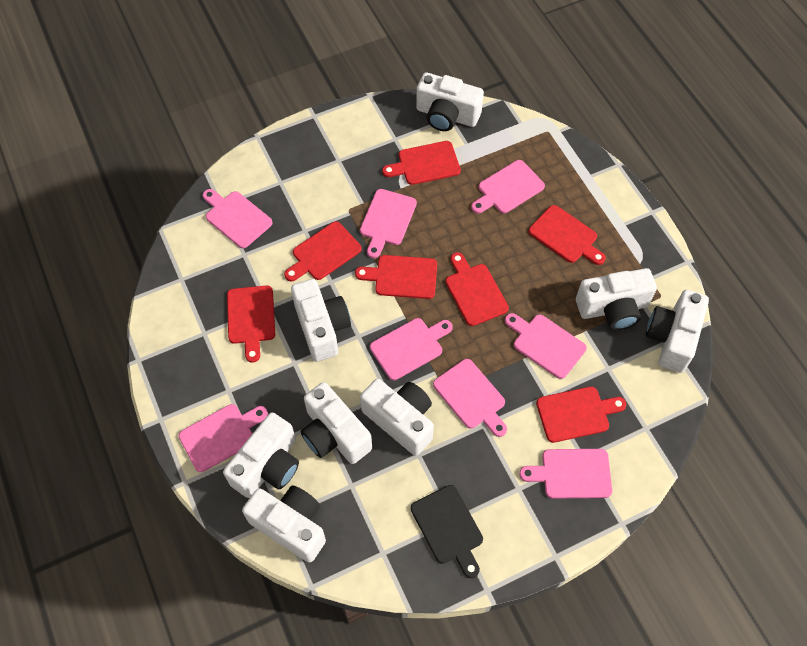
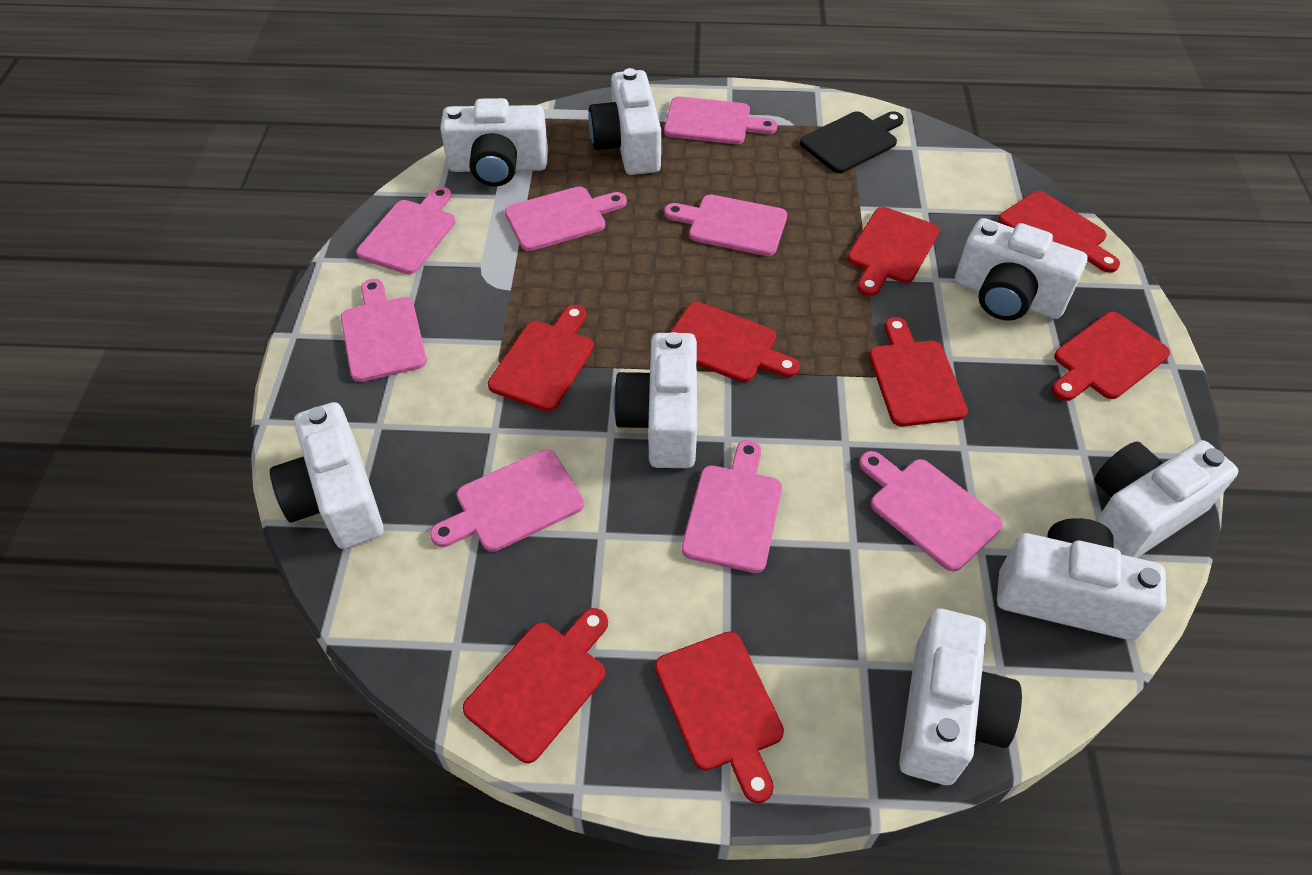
red cutting board: [227,285,275,363] [284,221,362,282] [355,255,437,299] [382,141,461,185] [446,252,509,326] [529,205,606,265] [536,387,626,443] = 7 -> [463,608,608,763] [488,305,594,412] [655,631,784,803] [670,302,799,383] [847,207,940,296] [869,317,968,427] [999,191,1120,273] [1052,312,1170,401] = 8

